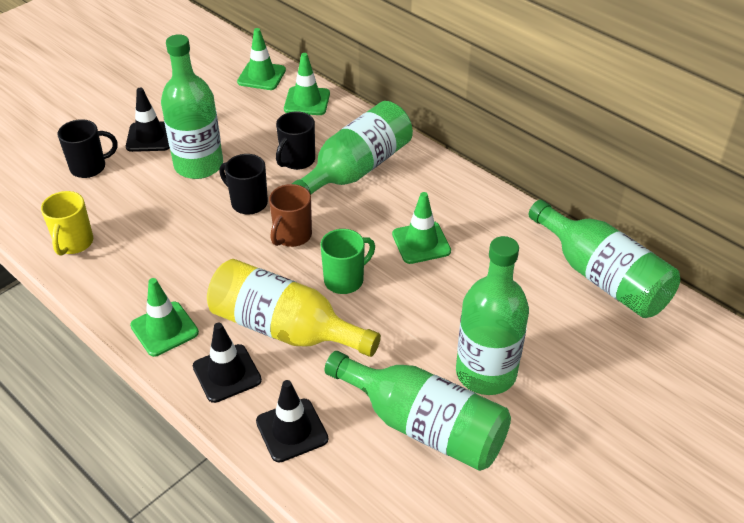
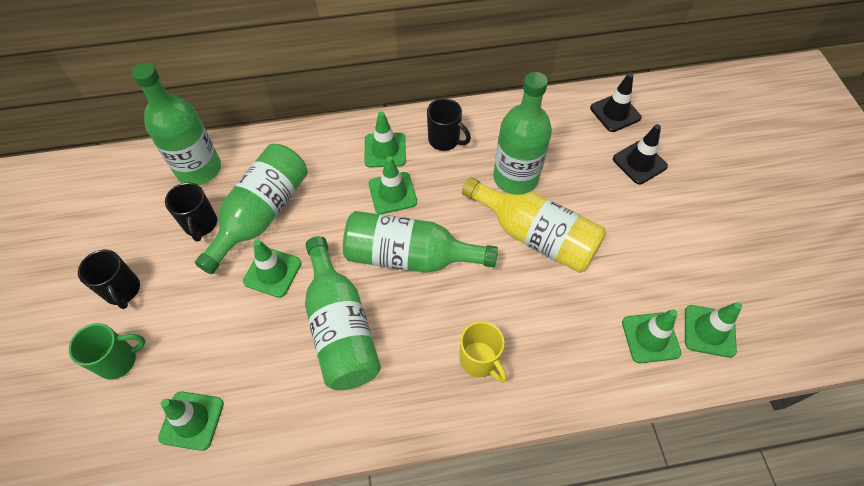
black traffic cone: [126,88,170,152] [193,323,262,403] [256,380,328,463] = 3 -> [590,73,642,132] [613,124,668,184] = 2
brown mug: [269,184,312,247] = 1 -> none = 0
green traffic cone: [130,278,199,357] [237,28,286,90] [284,53,330,115] [392,192,451,264] = 4 -> [158,391,224,451] [243,239,301,298] [364,111,406,168] [369,156,417,214] [622,309,681,363] [685,302,742,358] = 6

